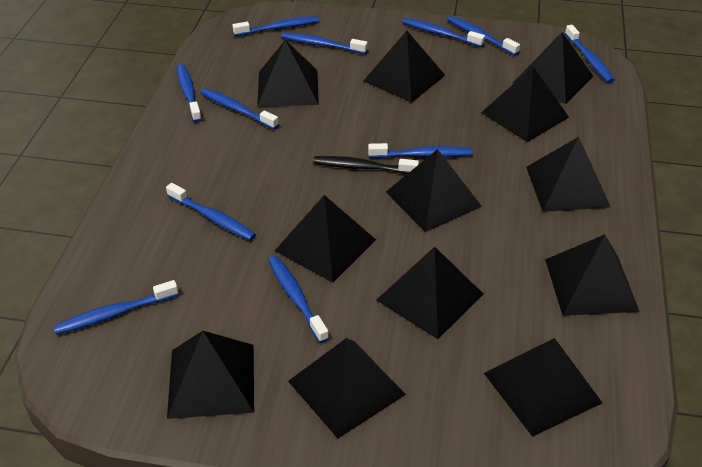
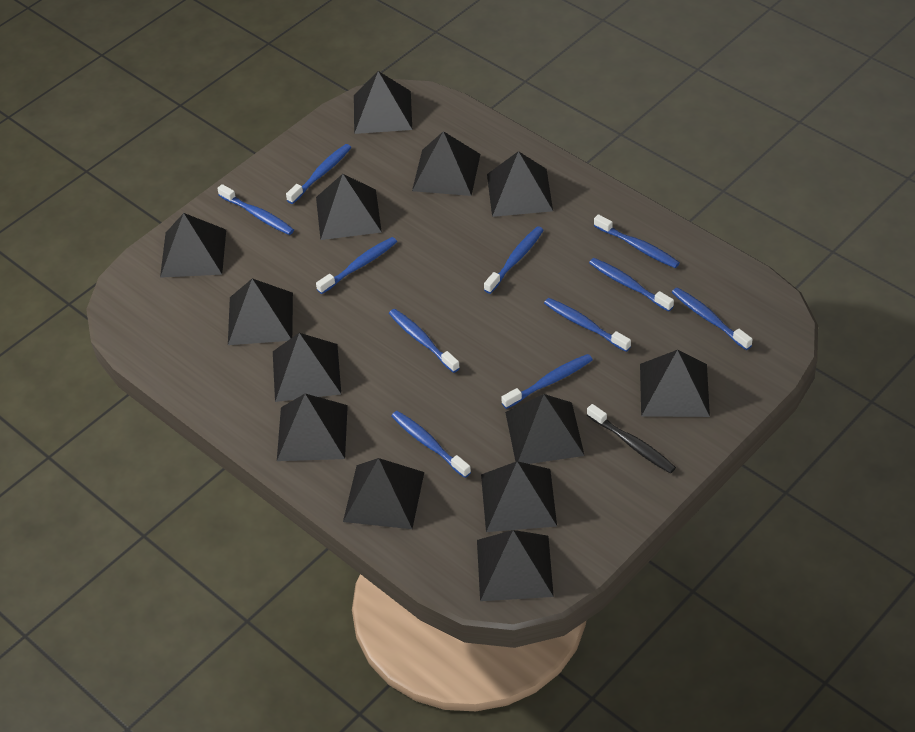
black pyramid: [167,331,254,419] [257,40,319,107] [275,195,376,283] [288,338,406,438] [364,30,445,103] [376,247,483,339] [386,149,482,232] [481,67,569,142] [484,338,602,437] [513,32,593,104] [526,137,610,212] [545,234,640,316] = 12 -> [160,213,226,278] [228,278,293,345] [273,333,341,402] [277,394,348,461] [316,174,382,240] [343,458,424,529] [354,71,412,134] [412,131,480,196] [477,530,554,601] [481,461,557,532] [487,151,553,217] [505,394,585,464] [640,350,710,417] = 13

